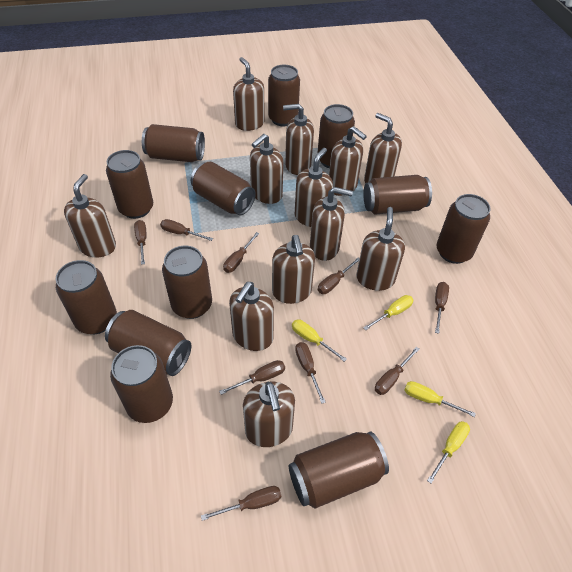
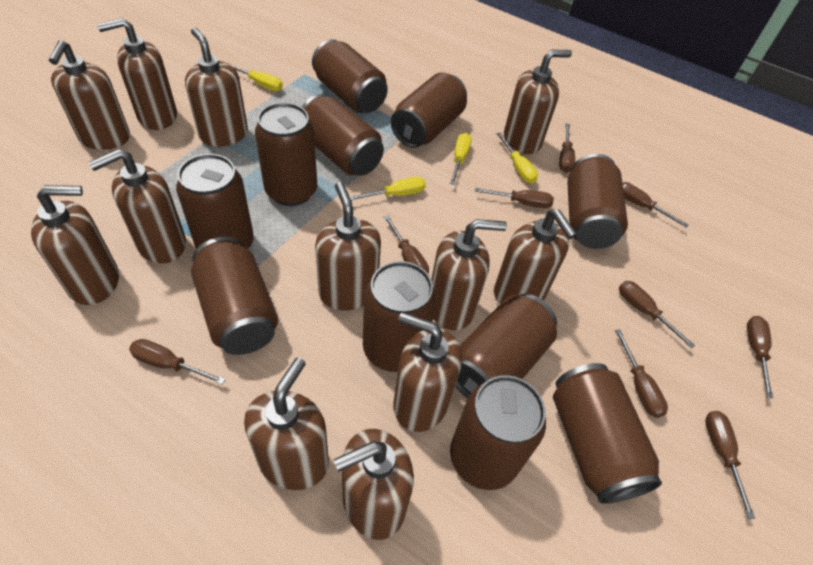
brown can: [56,260,117,334] [105,310,191,376] [106,150,153,219] [110,345,173,423] [142,124,205,162] [162,246,212,319] [191,162,256,215] [268,65,300,126] [289,431,389,509] [317,104,355,168] [363,175,432,215] [437,194,491,264] = 12 -> [176,154,254,249] [191,237,278,355] [255,102,317,206] [302,94,384,176] [312,39,388,113] [363,261,436,372] [391,72,467,148] [450,375,546,490] [455,294,557,399] [553,363,662,504] [567,154,628,249] = 11

